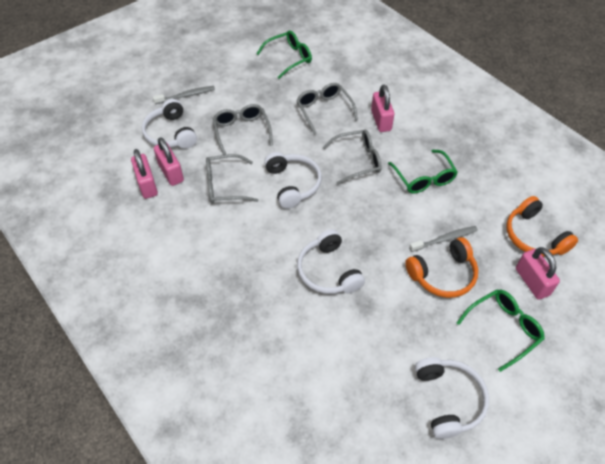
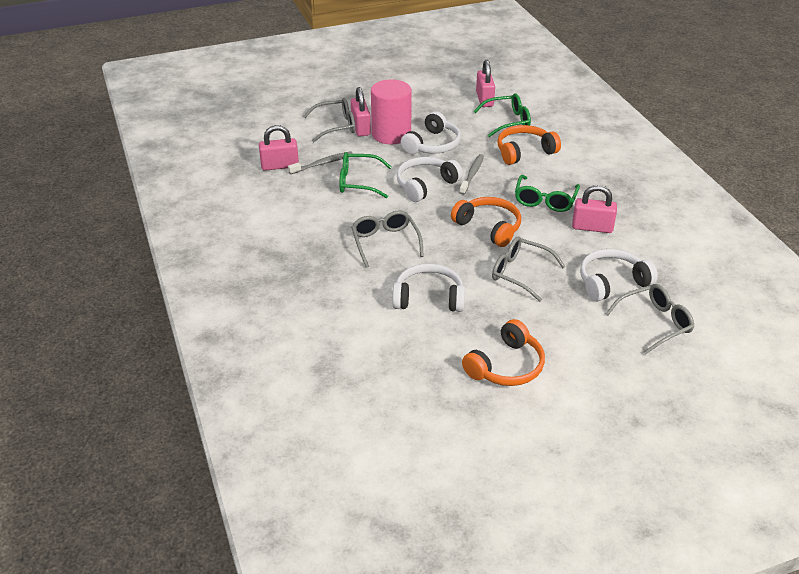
orange headphones: [405,237,478,298] [506,196,578,257] = 2 -> [451,197,521,247] [462,319,545,386] [497,125,561,165] = 3
pink cylinder: none = 0 -> [371,79,412,144] = 1

